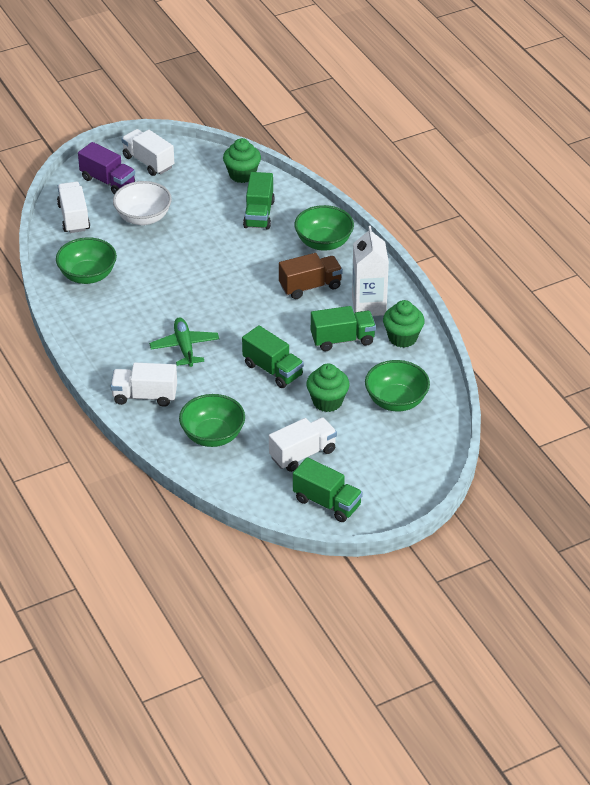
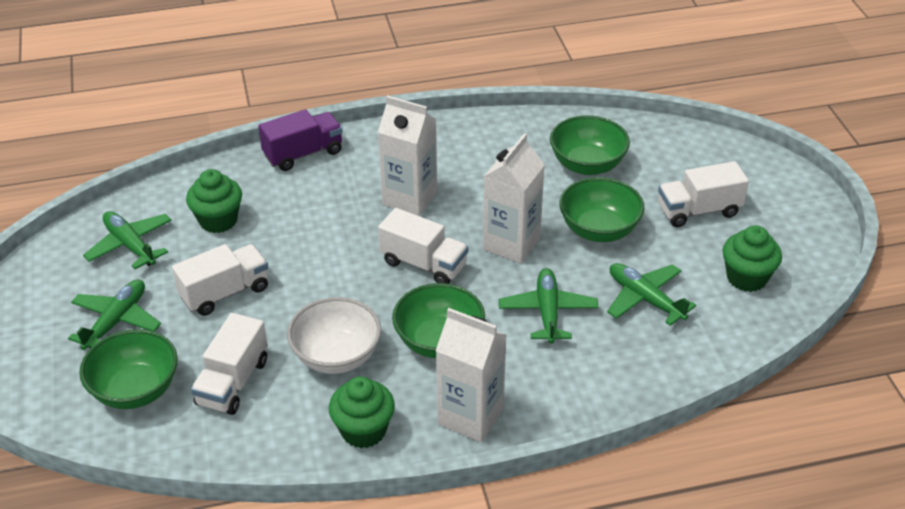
brown truck: [279,253,343,299] = 1 -> none = 0
green plane: [149,317,219,367] = 1 -> [68,279,161,350] [83,211,172,269] [499,268,598,344] [607,263,696,326] = 4
green truck: [242,325,304,388] [243,172,275,229] [293,457,363,522] [311,306,376,351] = 4 -> none = 0
white carton: [352,226,389,316] = 1 -> [378,95,437,216] [436,308,507,442] [483,133,545,264] = 3

